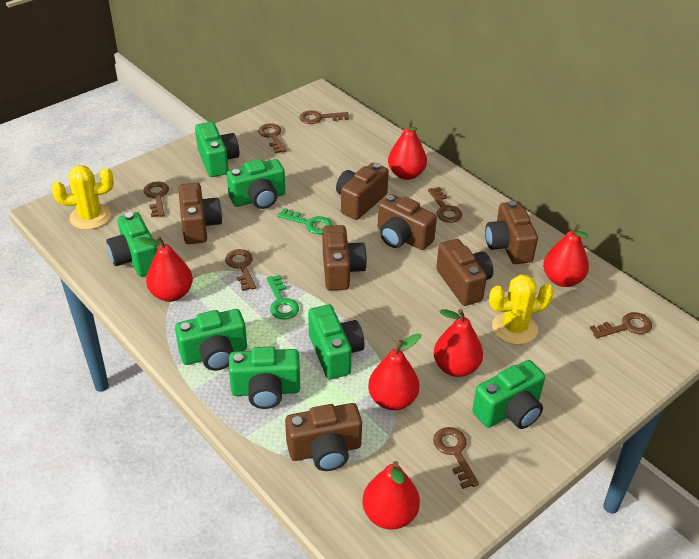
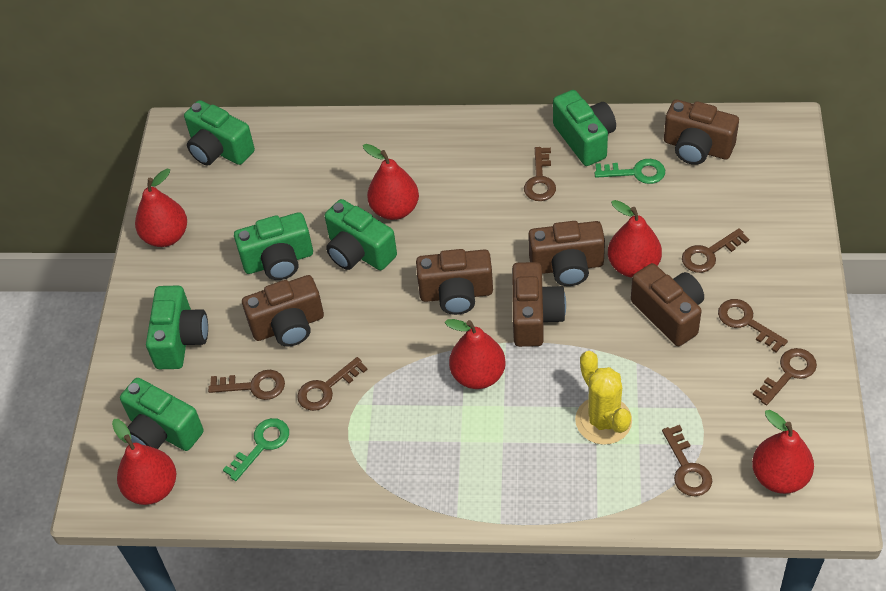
brown camera: [178,183,222,244] [285,403,362,471] [323,225,367,290] [336,163,389,220] [378,194,437,250] [436,239,493,306] [485,200,538,264] = 7 -> [242,275,324,346] [416,249,493,315] [512,262,566,347] [528,221,605,286] [631,263,704,346] [664,100,739,165] = 6
green camera: [106,212,157,277] [175,309,247,371] [195,122,239,177] [227,159,285,209] [229,347,300,409] [308,305,364,379] [472,360,545,429] = 7 -> [120,378,204,451] [146,285,208,369] [184,100,255,166] [234,212,313,280] [325,199,397,270] [553,90,616,166] = 6
yellow cactus: [52,165,114,230] [489,274,554,345] = 2 -> [575,351,632,445] = 1

